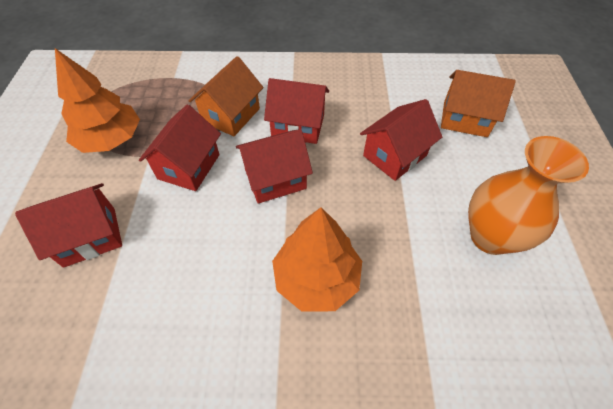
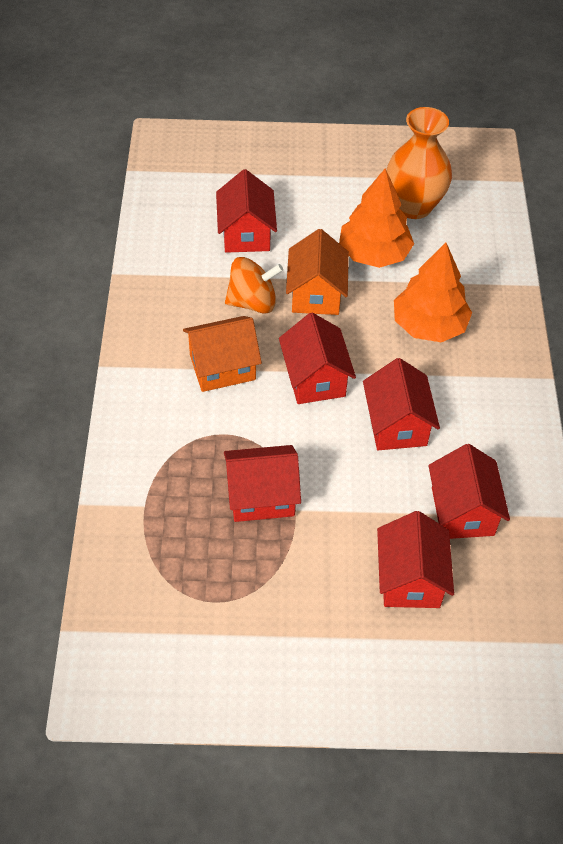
orange spinning top: none = 0 -> [225,257,283,314] = 1
red house: [15,183,122,268] [139,105,221,191] [236,129,313,204] [264,78,329,144] [360,99,442,181] = 5 -> [216,169,277,253] [224,445,301,522] [279,313,356,404] [363,358,440,450] [377,511,454,608] [428,444,510,539] = 6

